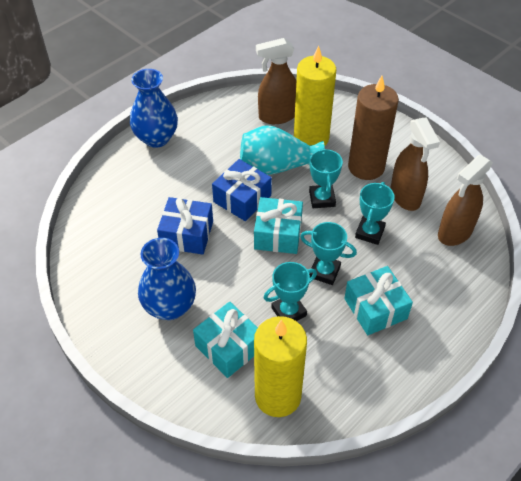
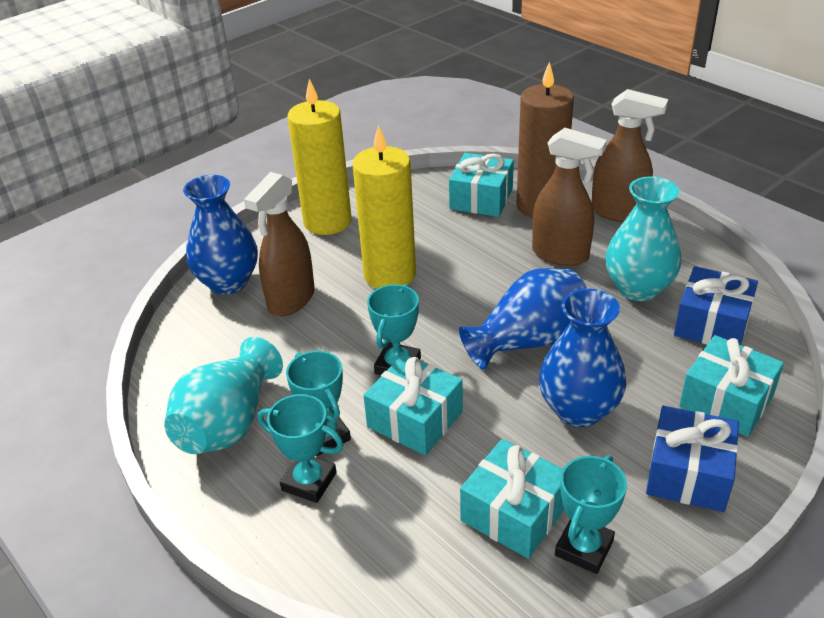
blue vase: [130,69,178,148] [138,238,196,320] = 2 -> [183,175,258,295] [459,268,587,370] [539,289,626,427] = 3
turquoise gift: [193,301,258,378] [254,197,303,254] [344,266,413,335] = 3 -> [363,354,463,456] [449,153,514,217] [460,439,564,559] [679,335,784,437] = 4
turquoise vase: [240,125,325,175] = 1 -> [164,337,283,454] [605,176,681,301] = 2

